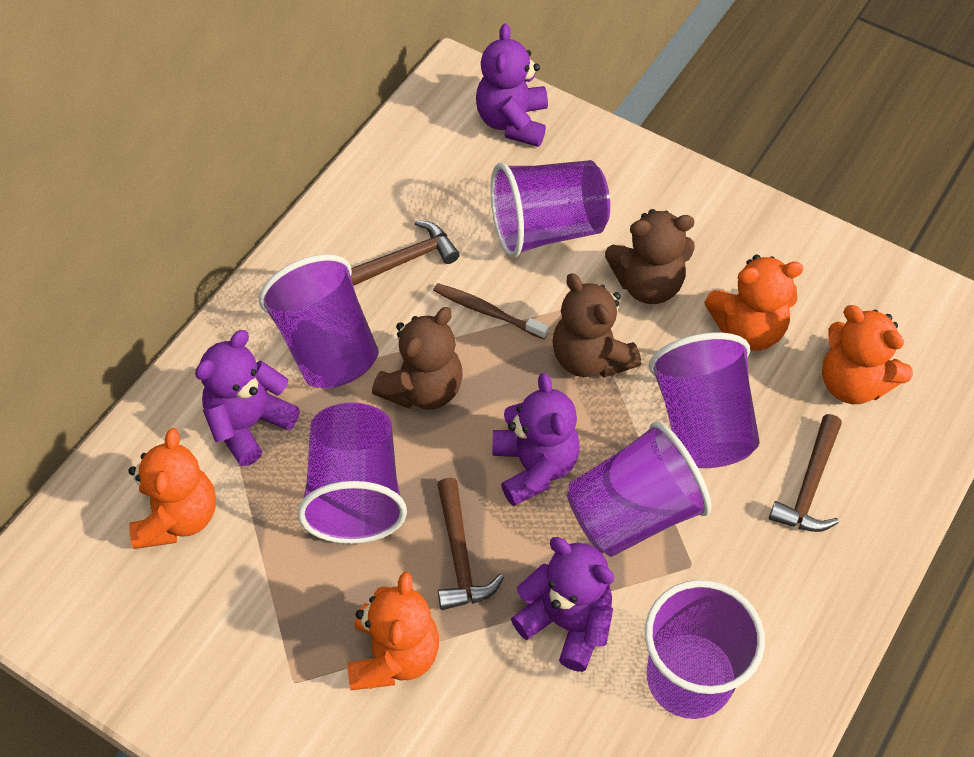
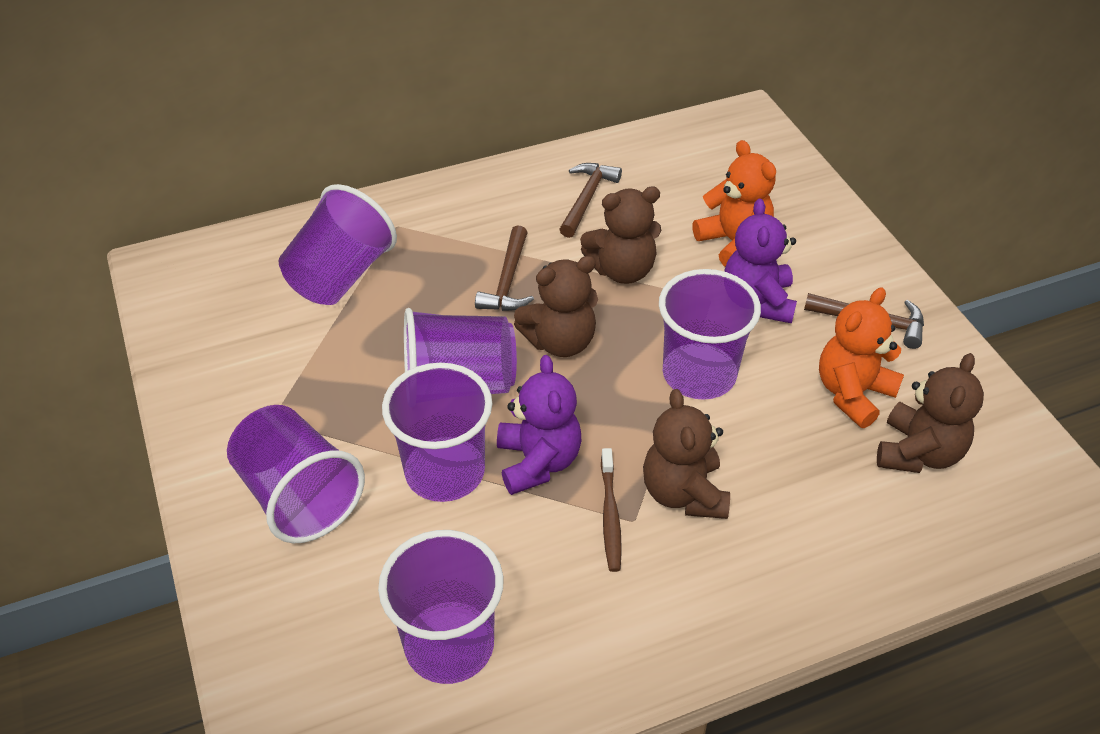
brown teddy bear: [372,307,463,410] [553,273,641,378] [605,209,695,304] = 3 -> [514,256,598,357] [580,187,661,284] [643,389,730,519] [877,353,984,473] = 4
orange teddy bear: [128,428,216,549] [347,572,439,690] [704,255,804,350] [822,305,913,404] = 4 -> [692,140,776,267] [819,287,904,428] = 2
purple teddy bear: [195,330,300,466] [476,23,548,147] [492,373,580,506] [511,537,614,672] = 4 -> [497,355,581,495] [724,198,797,323] = 2

